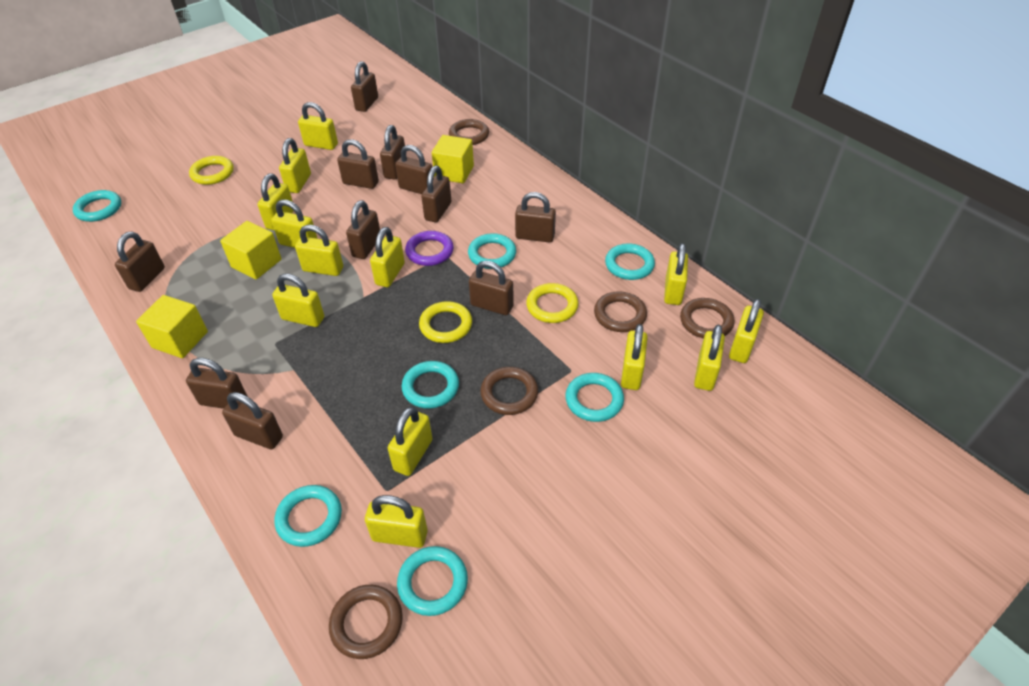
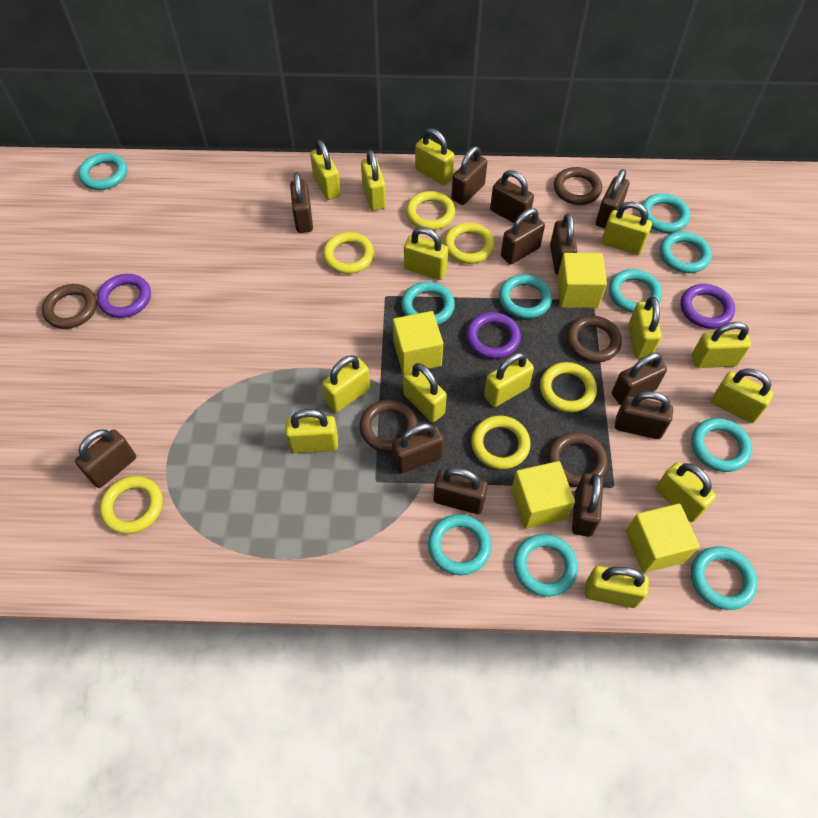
brown padlock: [115,232,165,292] [186,358,248,409] [222,392,283,449] [337,139,379,189] [346,200,380,259] [351,61,378,112] [380,125,407,180] [395,145,432,194] [421,166,451,222] [469,261,514,315] [515,192,556,242] = 11 -> [75,429,136,488] [290,172,313,233] [392,423,444,474] [433,468,488,514] [451,146,487,205] [490,170,534,223] [501,208,545,265] [550,213,577,275] [572,473,603,537] [596,169,630,229] [612,353,667,405] [615,391,673,439] = 12
purple ring: [405,231,454,266] = 1 -> [97,274,151,318] [466,312,521,359] [681,284,735,329] = 3
turquoise ring: [73,190,121,222] [275,485,342,547] [397,546,468,616] [402,361,459,409] [468,233,516,269] [566,373,624,422] [605,243,655,280] = 7 -> [78,153,127,190] [401,282,455,325] [428,514,491,575] [499,274,552,319] [513,534,578,597] [609,269,662,313] [640,194,690,233] [660,231,712,273] [691,418,752,472] [691,546,758,610] = 10
yellow cube: [136,295,208,358] [220,221,281,279] [432,135,474,183] = 3 -> [393,311,443,374] [511,461,575,529] [557,253,607,308] [626,504,700,573] = 4
yellow padlock: [257,173,294,230] [271,200,318,248] [272,274,324,327] [279,138,311,193] [295,225,343,276] [298,102,338,150] [365,495,427,548] [370,227,405,287] [388,407,432,476] [621,324,648,390] [664,243,688,305] [694,325,725,391] [729,299,764,363] = 13 -> [285,409,338,453] [310,140,341,200] [322,355,370,412] [361,150,386,211] [403,363,447,422] [404,227,448,280] [415,128,454,185] [484,352,534,407] [585,566,649,608] [602,201,652,255] [628,297,662,359] [655,462,716,522] [692,322,751,368] [711,368,774,423] = 14
yellow ring: [189,156,234,185] [419,301,472,343] [526,283,578,323] = 3 -> [100,476,163,534] [323,232,374,274] [406,191,455,230] [444,223,495,264] [471,416,531,469] [540,362,597,412] = 6

